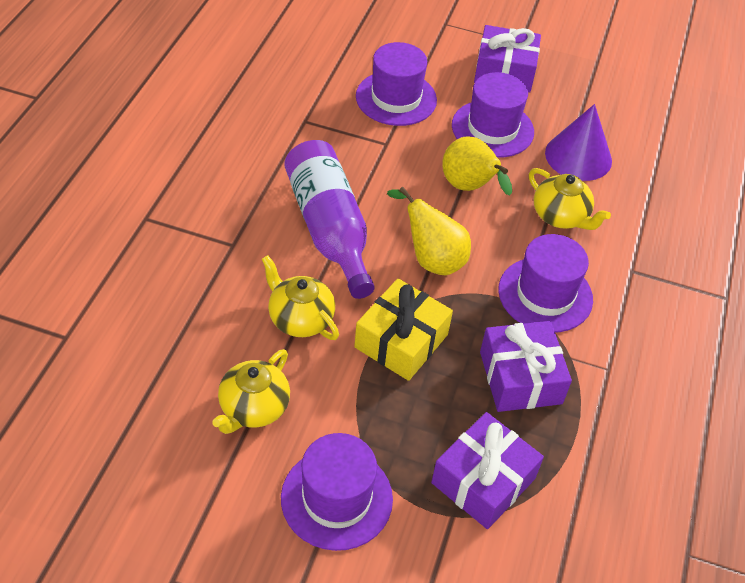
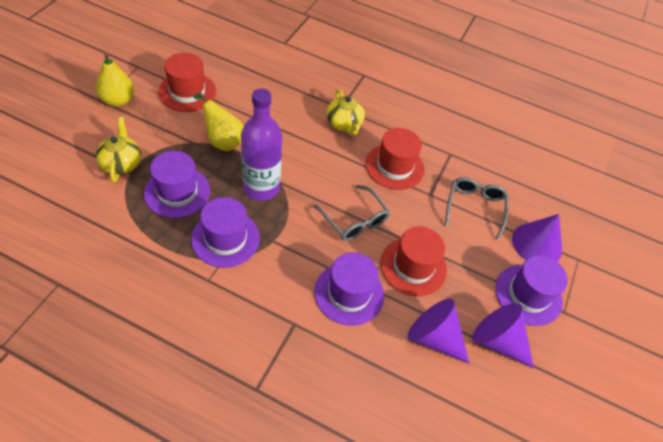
grey glasses: none = 0 -> [314,185,390,241] [445,177,508,240] = 2
purple cone: [545,104,612,181] = 1 -> [407,299,469,363] [472,303,534,368] [512,214,562,261] = 3
purple gift: [431,412,544,529] [474,25,541,92] [480,321,572,412] = 3 -> none = 0
red hat: none = 0 -> [158,53,216,112] [366,128,424,190] [380,226,447,296] = 3
yellow gift: [354,278,453,381] = 1 -> none = 0
yellow teapot: [212,349,290,434] [262,255,339,340] [529,168,611,230] = 3 -> [96,117,141,182] [327,89,365,136] = 2

